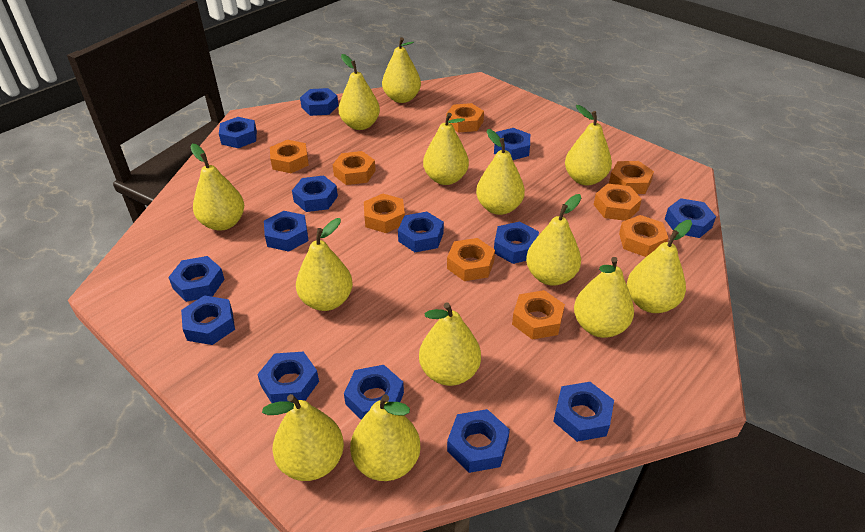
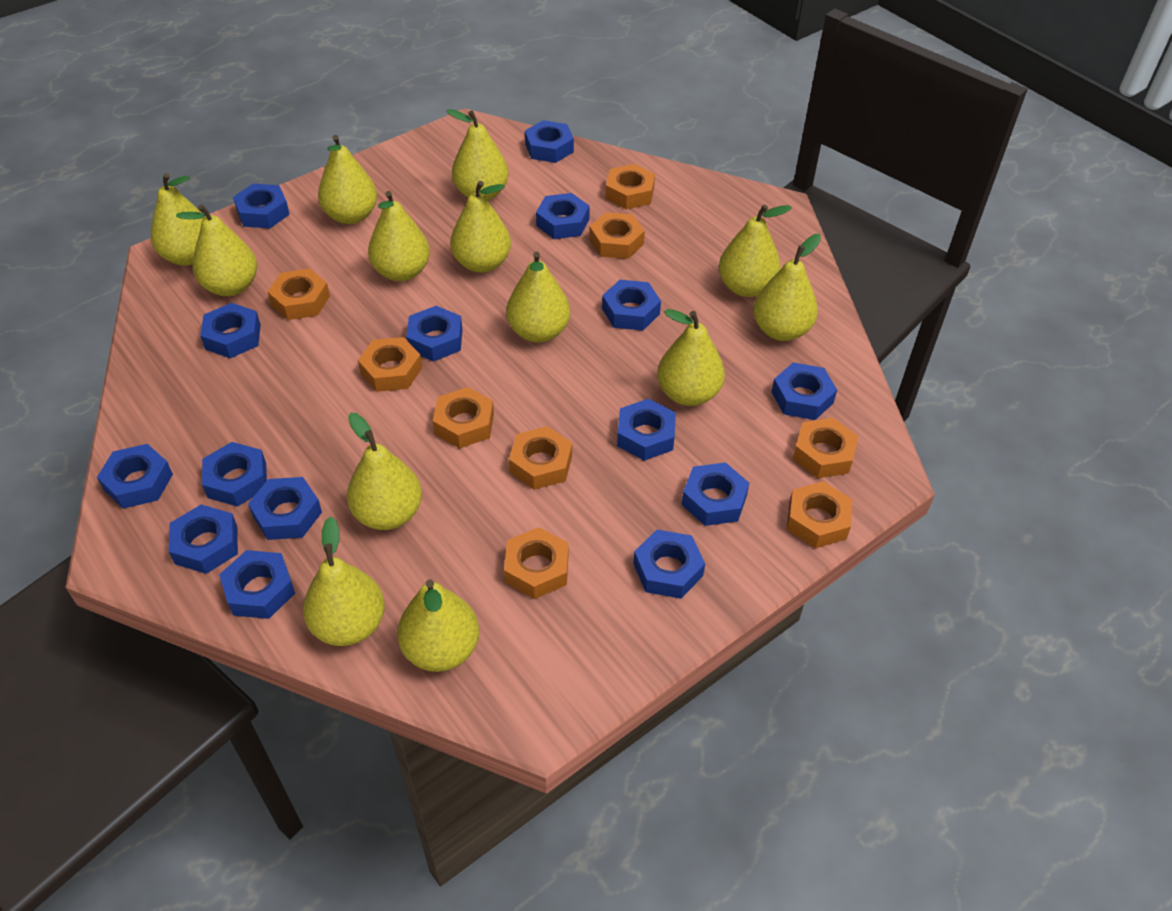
blue nut: [168,256,225,302] [181,295,235,345] [219,117,257,148] [257,352,319,403] [264,211,309,252] [292,176,338,212] [300,88,338,116] [344,365,404,420] [398,212,444,252] [447,409,510,473] [494,128,530,160] [494,221,539,264] [553,382,614,442] [665,198,716,238] = 14 -> [97,444,173,509] [169,504,238,574] [200,303,261,358] [202,442,267,507] [219,550,295,619] [233,184,290,229] [248,477,322,540] [406,306,463,362] [525,120,574,163] [536,193,590,239] [602,280,661,331] [617,399,676,461] [633,530,705,599] [682,462,749,526] [772,362,837,420] = 15

